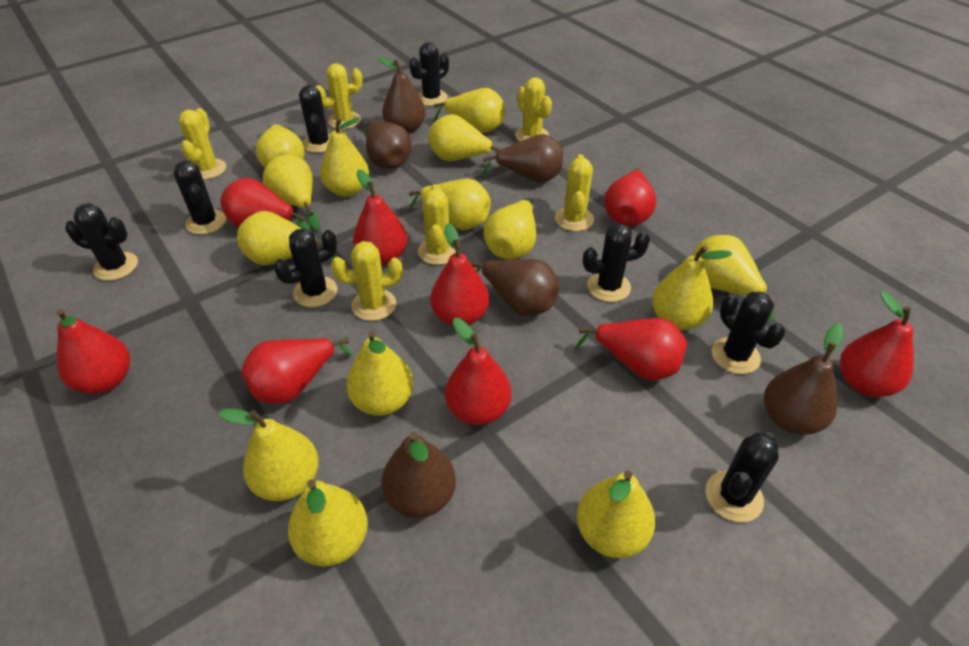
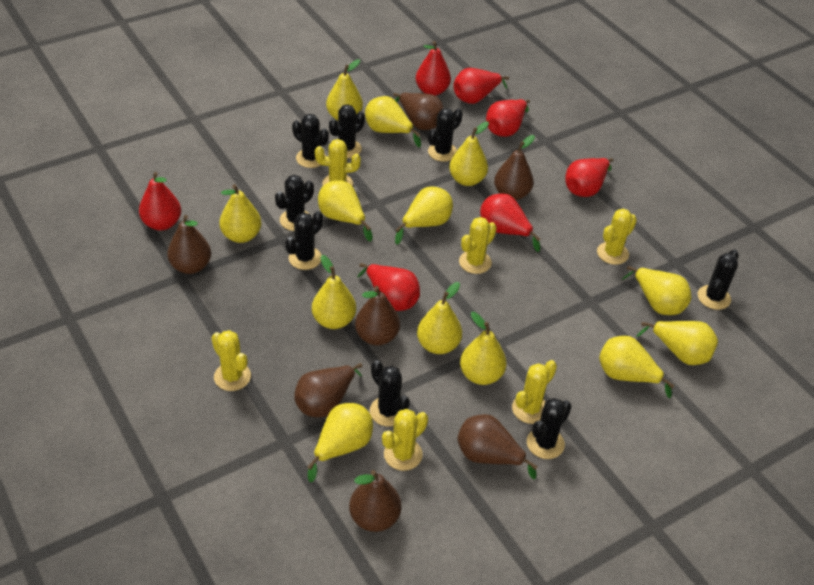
brown pear: [365,121,412,169] [378,57,426,134] [381,432,456,518] [470,259,559,316] [482,134,563,183] [764,323,843,435] = 6 -> [167,215,211,274] [294,363,362,417] [349,470,401,532] [355,286,400,346] [393,93,444,130] [457,414,538,479] [494,135,535,200] = 7
red pear: [56,308,130,394] [221,178,311,231] [241,338,352,404] [353,169,407,265] [430,223,489,326] [445,318,512,425] [575,318,687,380] [604,168,656,226] [840,291,914,397] = 9 -> [139,172,181,230] [357,263,420,311] [416,41,451,96] [453,68,509,104] [480,193,540,252] [486,99,530,137] [565,158,613,197] = 7
yellow pear: [218,408,319,501] [237,211,336,265] [256,124,305,168] [263,154,320,230] [288,479,368,567] [320,118,369,197] [346,331,413,416] [409,179,491,230] [428,114,505,168] [433,88,505,133] [484,198,536,259] [577,470,655,558] [652,245,732,330] [693,235,777,322] = 14 -> [219,184,261,243] [307,403,373,482] [312,255,356,329] [318,180,373,241] [326,59,363,120] [365,96,421,147] [395,186,453,245] [417,282,462,354] [449,121,489,186] [460,312,507,385] [599,336,675,398] [622,266,691,315] [636,321,718,365] = 13

